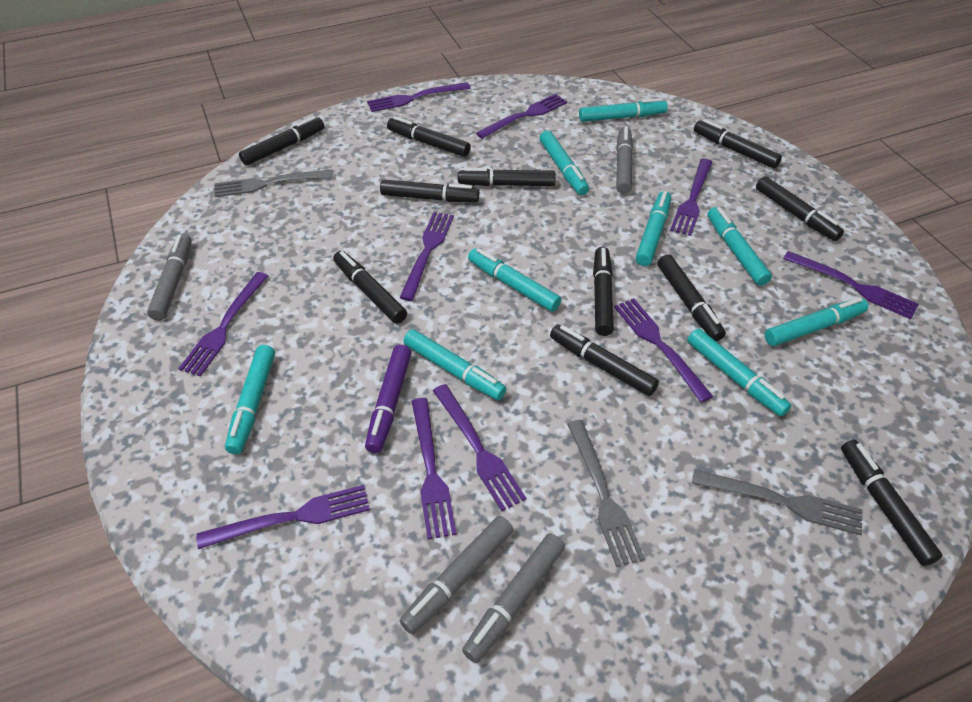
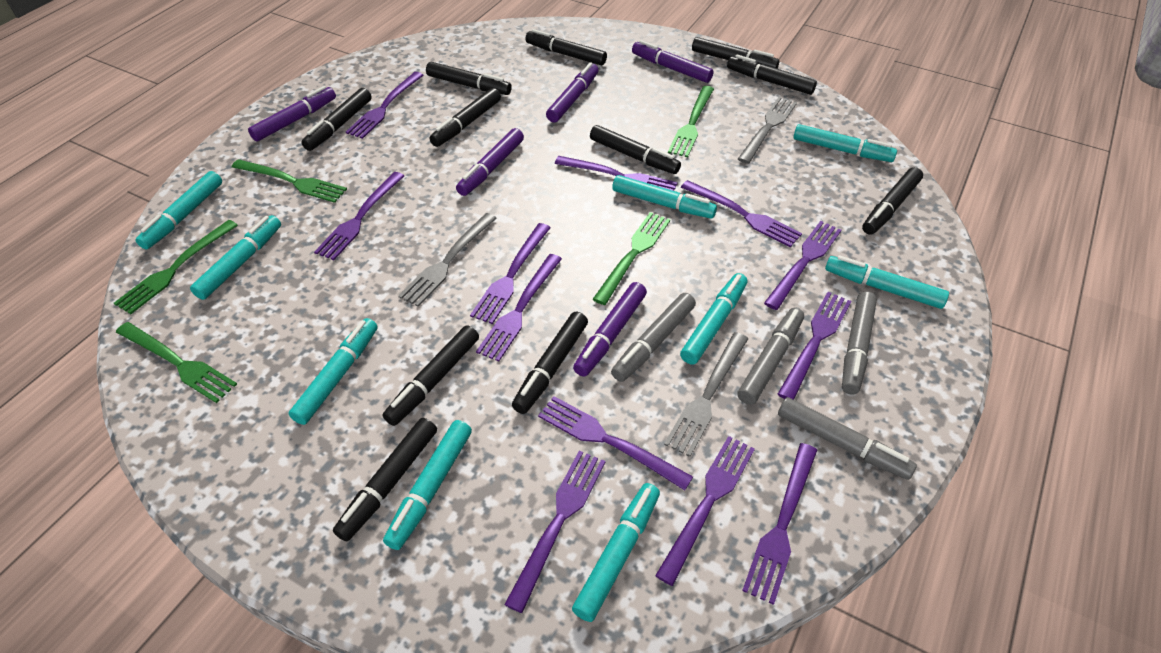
green fork: none = 0 -> [114,220,238,314] [116,322,237,403] [232,159,347,203] [593,212,670,305] [668,86,714,157] = 5
purple fork: [178,272,268,376] [196,485,370,549] [367,82,471,112] [400,212,454,301] [412,398,457,539] [433,384,526,511] [476,94,567,139] [614,298,713,402] [670,159,713,236] [783,251,919,319] = 10 -> [314,172,404,260] [346,72,423,139] [470,223,551,324] [476,254,562,362] [504,451,605,613] [538,396,693,490] [555,156,678,191] [655,436,755,586] [681,180,802,247] [742,443,817,605] [764,221,841,310] [778,292,851,400] = 12
purple marker: [365,345,412,453] = 1 -> [248,86,336,142] [456,128,524,196] [546,62,599,123] [573,282,647,377] [632,40,714,83] = 5

